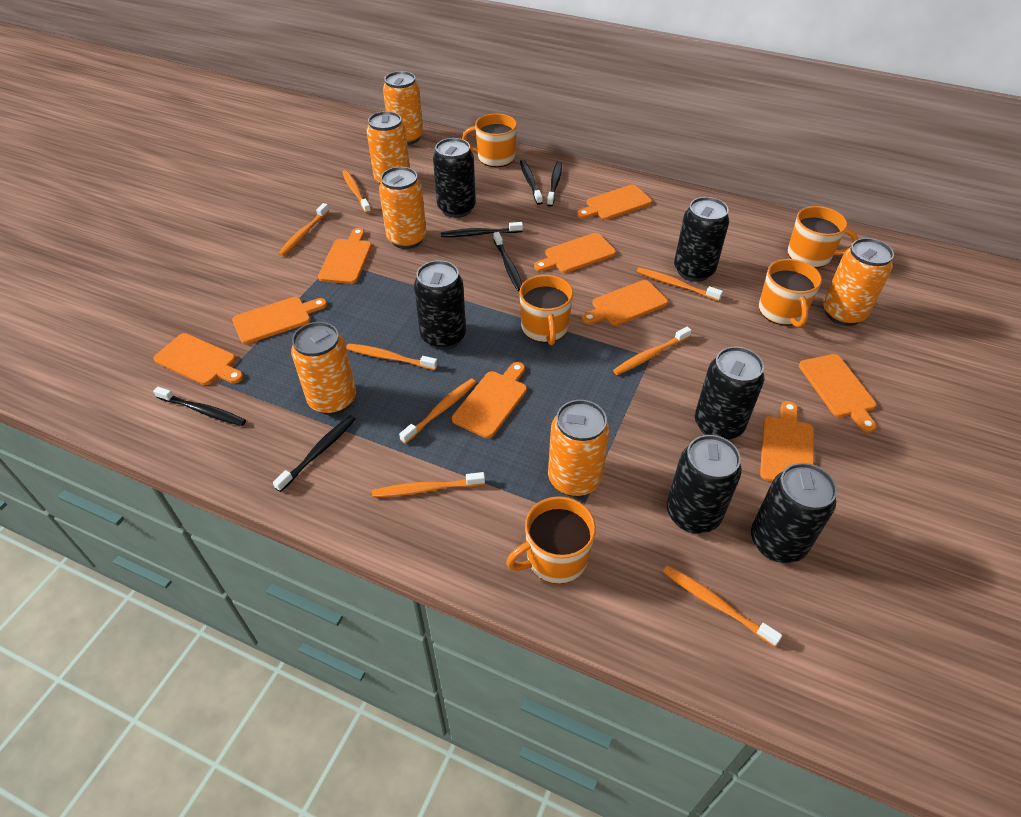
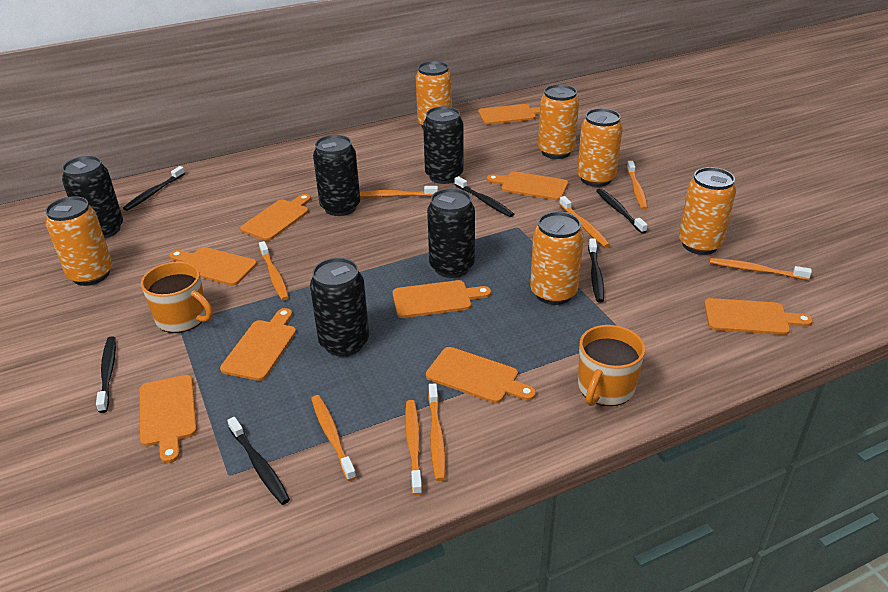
black can: [414,260,466,350] [433,138,476,218] [667,435,741,534] [674,197,729,282] [695,347,764,440] [751,463,837,563] = 6 -> [62,156,123,238] [310,258,369,357] [313,135,360,216] [423,106,464,184] [427,188,475,278] = 5
orange mug: [462,113,517,167] [506,496,596,584] [519,275,573,345] [759,259,822,328] [788,206,858,268] = 5 -> [141,261,213,333] [578,325,645,406] = 2

